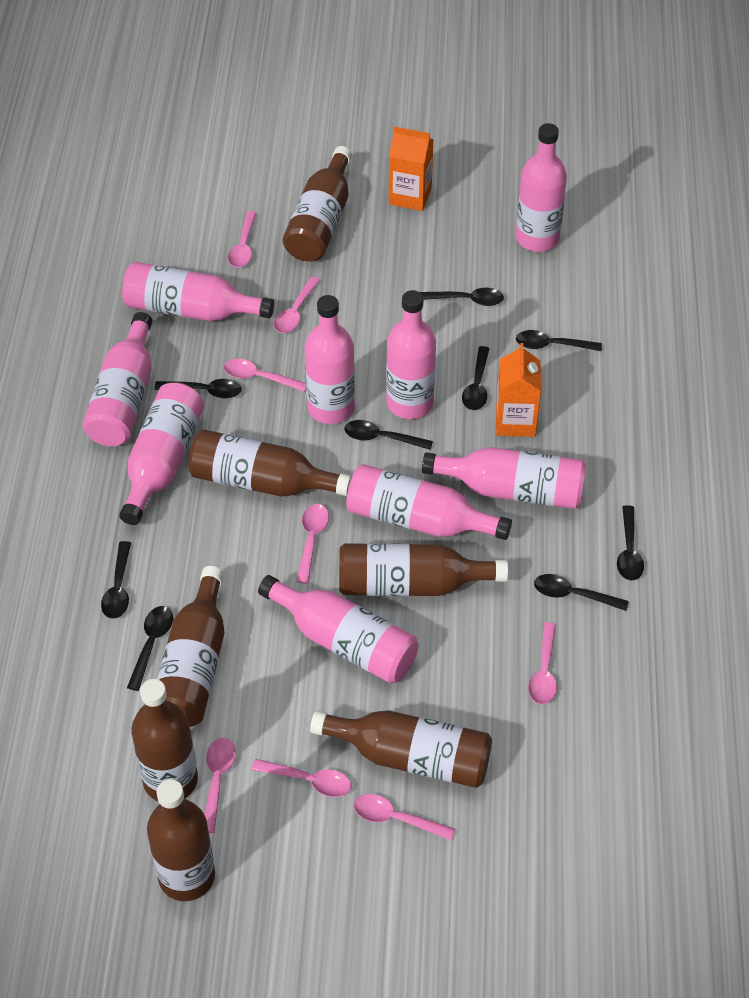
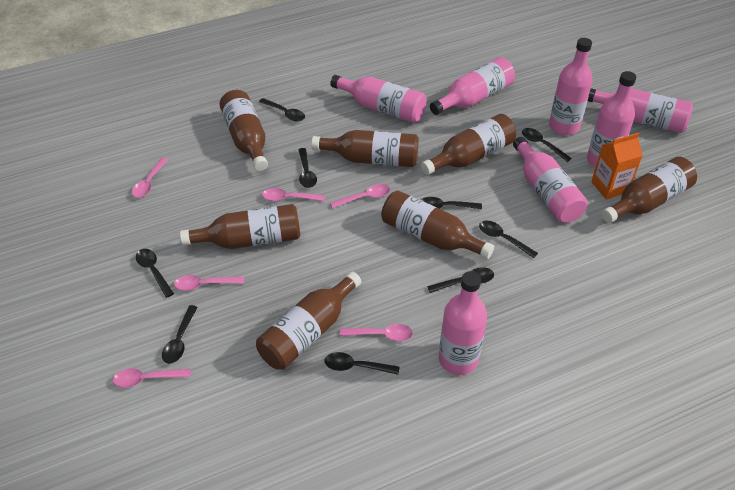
orange carton: [389,126,434,211] [496,343,541,437] = 2 -> [591,133,643,199] = 1
pink bottle: [82,312,152,446] [119,382,204,525] [122,262,274,321] [258,575,418,684] [305,295,355,424] [346,464,512,540] [386,290,436,419] [422,447,586,509] [516,123,567,252] = 9 -> [330,75,427,123] [430,57,515,115] [439,271,487,375] [513,137,588,223] [549,38,593,135] [587,71,636,168] [588,88,693,133] = 7
pink spoon: [204,738,236,833] [224,359,306,392] [228,211,257,268] [252,759,351,797] [274,276,320,333] [296,504,329,584] [354,794,455,840] [528,622,557,705] = 8 -> [113,369,191,388] [132,158,168,198] [174,275,244,291] [262,188,325,201] [330,184,390,209] [340,324,413,341] = 6

